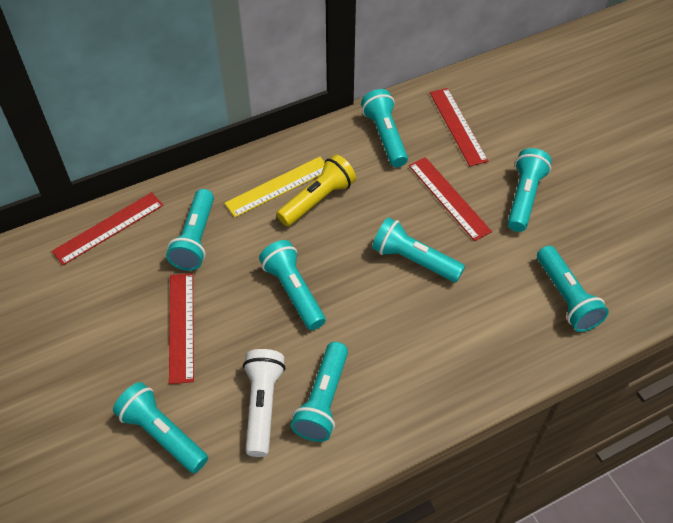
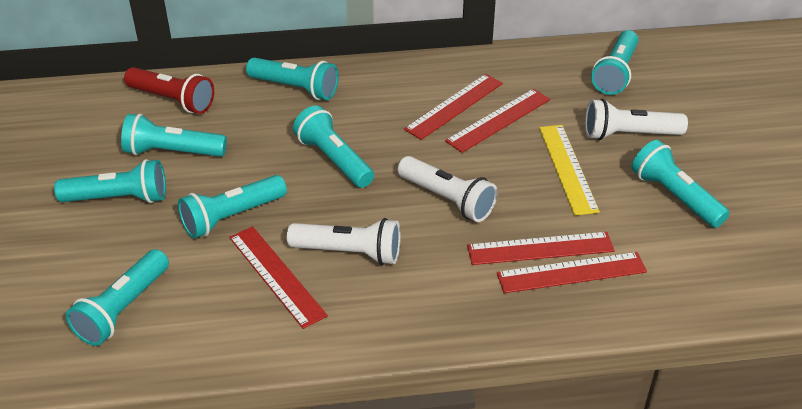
red flashlight: none = 0 -> [124,67,214,114] = 1
red ruler: [52,192,163,265] [169,273,194,384] [409,157,492,241] [430,88,488,166] = 4 -> [229,226,328,329] [404,74,503,140] [445,89,550,153] [467,232,615,265] [497,252,647,293] = 5
white flashlight: [243,349,285,457] = 1 -> [287,218,401,265] [398,156,498,222] [585,99,688,140] = 3
yellow flashlight: [277,154,356,226] = 1 -> none = 0

